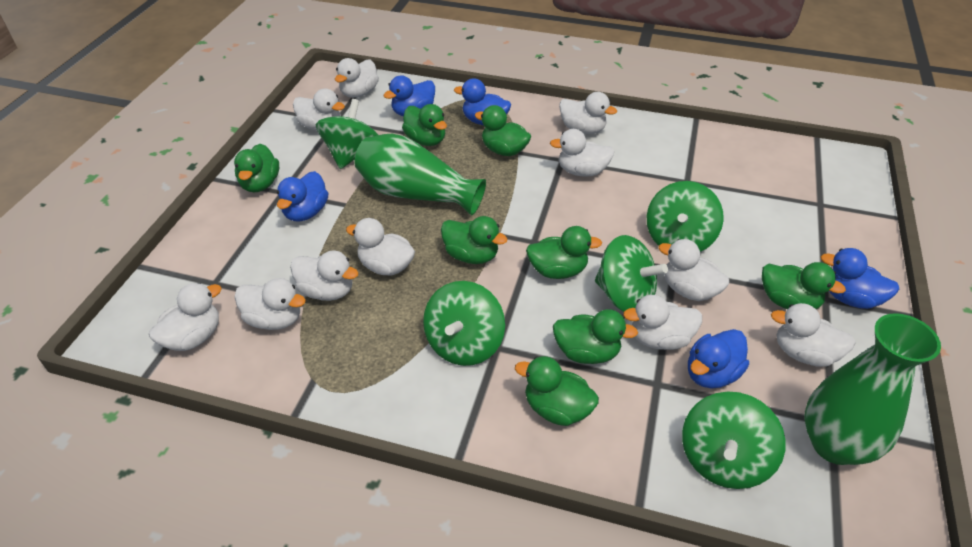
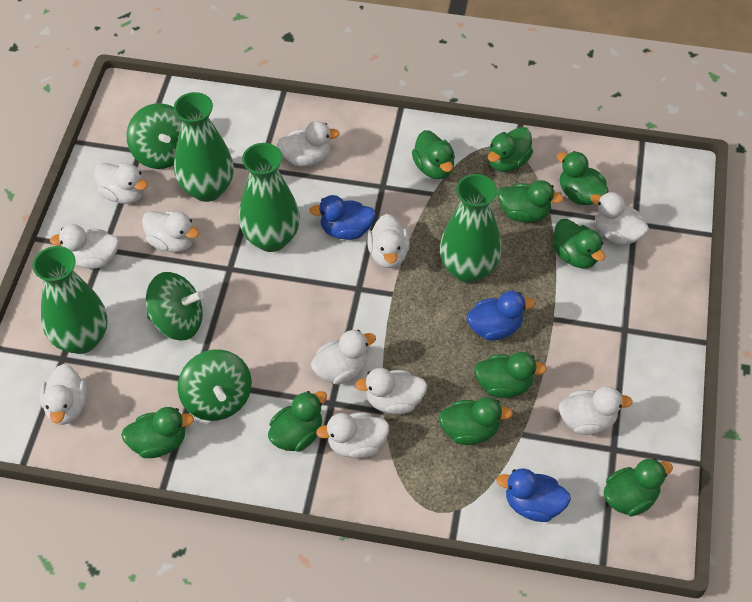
blue duck: [277,171,328,222] [383,75,435,116] [454,78,511,125] [688,329,749,389] [820,248,899,309] = 5 -> [309,195,376,240] [467,291,535,341] [496,468,571,522] = 3
green duck: [234,144,279,193] [402,104,447,146] [441,216,508,264] [475,105,531,156] [515,356,599,426] [526,226,602,279] [553,309,638,364] [762,262,846,309] = 8 -> [121,407,194,458] [268,391,327,452] [412,130,455,179] [438,397,513,445] [474,352,547,398] [488,127,533,172] [498,180,564,223] [553,219,605,268] [557,151,609,205] [604,458,673,516] = 10
green spinning top: [315,99,378,169] [423,281,505,366] [595,235,668,312] [647,181,724,252] [682,391,786,489] = 5 -> [126,103,182,169] [146,272,204,341] [178,350,252,421] = 3
green vase: [354,134,486,216] [804,313,941,465] = 2 -> [33,246,108,354] [174,92,234,202] [239,143,300,252] [439,174,502,283] = 4

